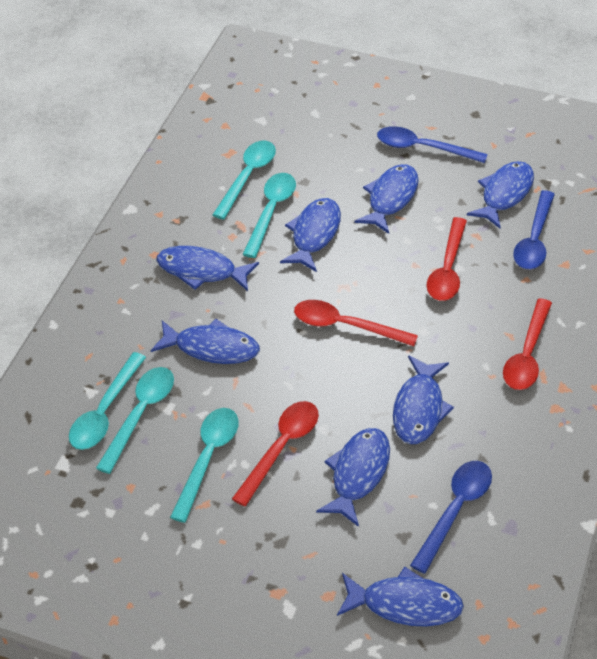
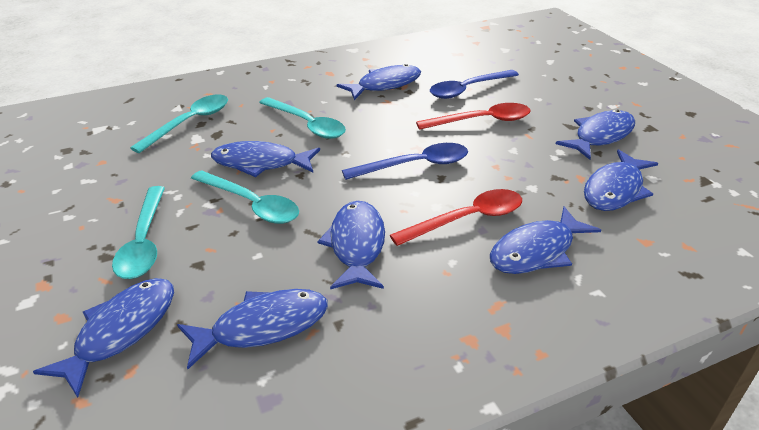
blue spoon: [377,126,488,163] [410,461,492,574] [513,190,555,269] = 3 -> [342,143,468,180] [430,70,519,99] = 2
red spoon: [232,401,319,506] [294,300,418,346] [427,217,467,301] [503,298,552,390] = 4 -> [390,189,522,246] [416,103,531,130] = 2
turquoise spoon: [69,352,146,450] [96,367,174,474] [170,408,239,523] [213,140,276,220] [242,173,296,258] = 5 -> [112,186,165,279] [130,95,228,153] [191,170,299,224] [259,97,346,139] = 4

